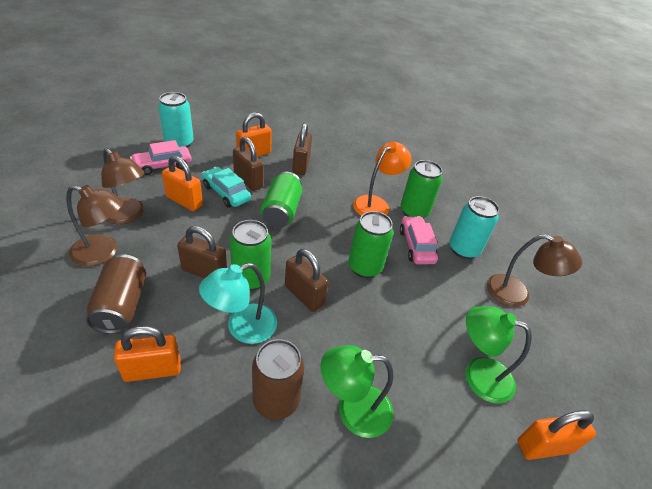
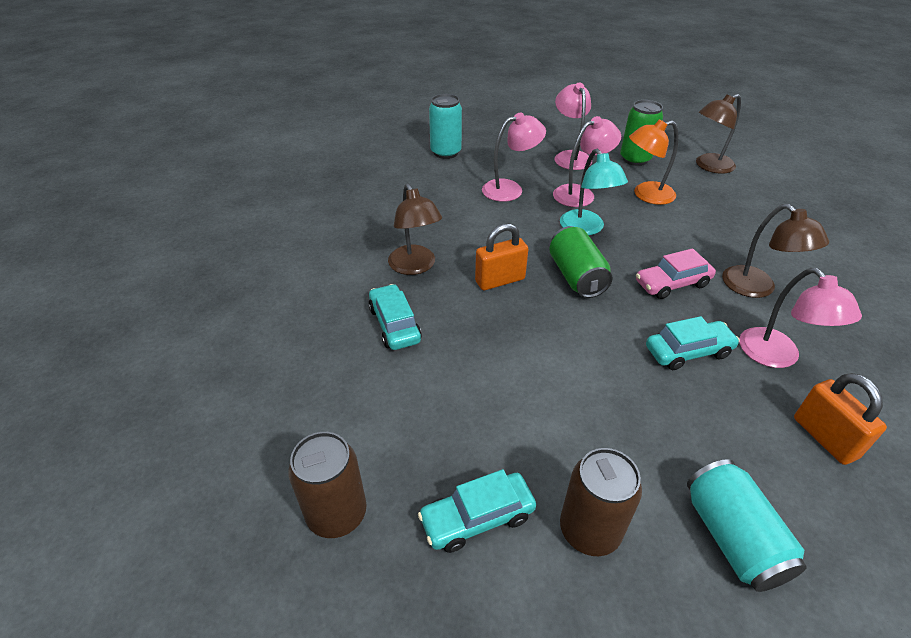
brown padlock: [177,226,227,279] [233,137,264,191] [285,249,329,312] [292,123,312,175] = 4 -> none = 0
green can: [230,220,271,290] [260,172,302,228] [348,211,393,278] [401,160,442,219] = 4 -> [549,226,613,298] [620,100,663,166] = 2
green lamp: [321,345,394,438] [465,306,532,404] = 2 -> none = 0
orange padlock: [114,326,181,382] [162,156,203,211] [236,112,272,157] [517,410,596,460] = 4 -> [475,223,528,290] [794,373,887,465] = 2
pink car: [130,140,192,175] [400,216,438,264] = 2 -> [636,248,716,299] = 1
pink lamp: none = 0 -> [482,112,546,202] [553,116,621,207] [554,83,592,170] [739,268,862,368] = 4
turquoise car: [202,167,251,207] = 1 -> [368,284,422,350] [418,469,536,553] [646,316,740,370] = 3

